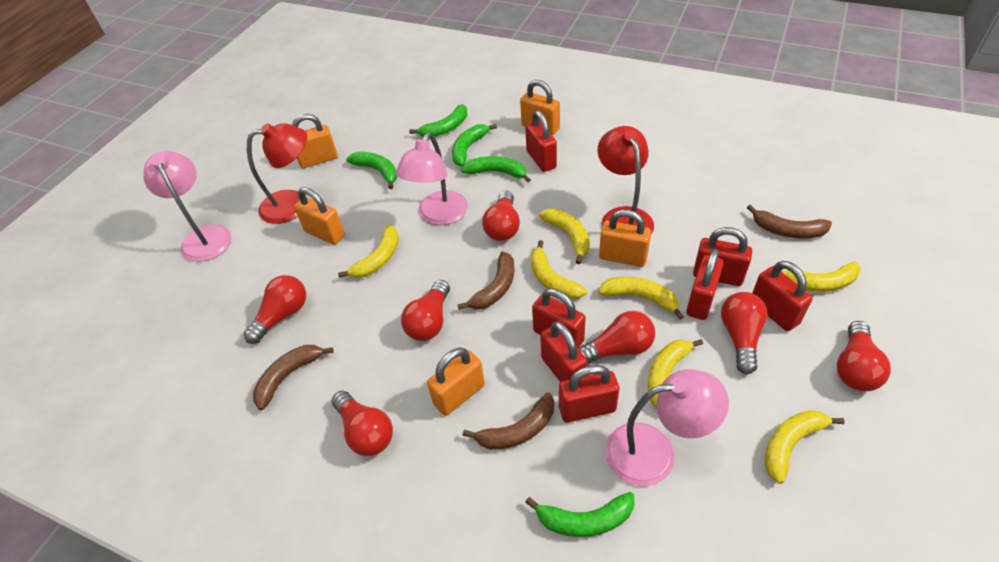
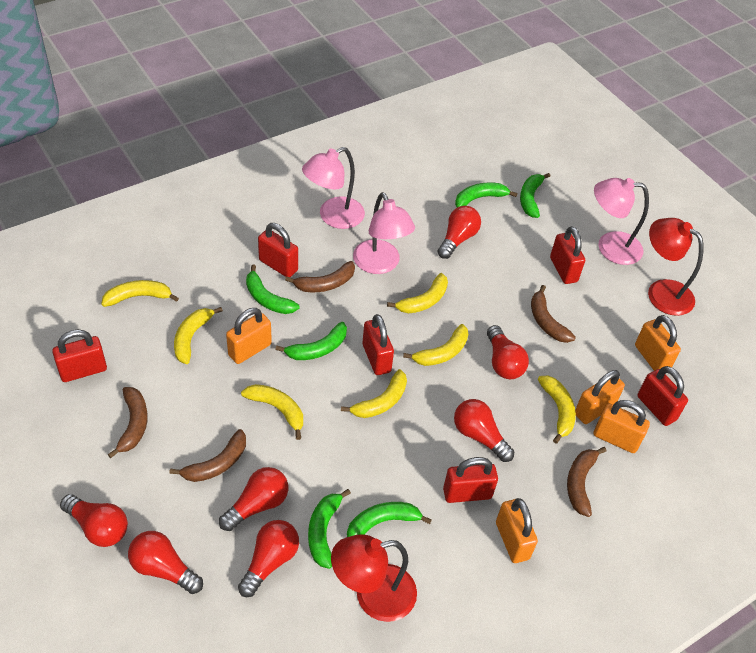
brown banana: [253,345,334,410] [457,251,515,309] [463,392,554,450] [747,205,832,238] = 4 -> [108,387,148,458] [170,429,246,482] [285,261,355,292] [531,285,576,343] [567,447,606,517] = 5
green banana: [346,152,397,189] [409,104,467,137] [452,124,497,166] [461,156,531,182] [525,492,635,537] = 5 -> [246,264,300,314] [275,322,347,360] [308,489,351,569] [347,502,432,537] [455,183,518,207] [520,173,551,218] = 6
red padlock: [525,110,557,172] [532,288,586,347] [540,321,587,382] [559,365,619,423] [686,249,724,320] [693,227,752,286] [752,261,813,331] = 7 -> [52,329,107,382] [258,223,298,277] [363,314,394,375] [443,457,498,503] [550,226,585,284] [638,366,688,426] = 6

